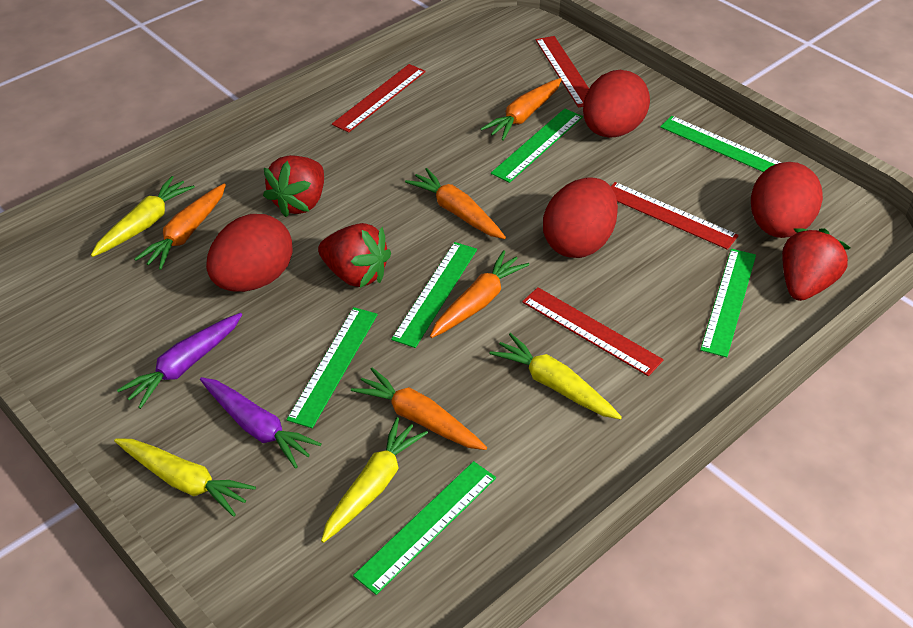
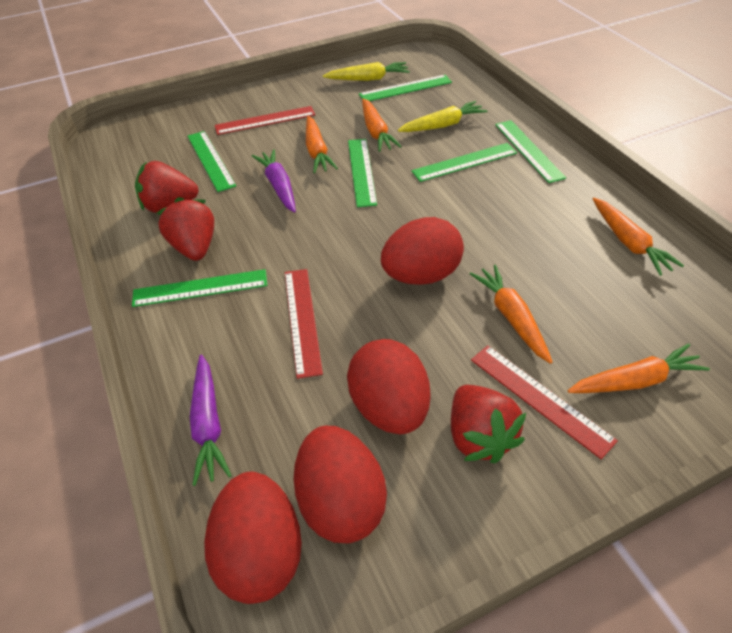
red ruler: [332,64,426,133] [522,287,664,376] [536,36,589,108] [611,182,739,250] = 4 -> [215,106,315,135] [285,269,323,379] [471,345,618,459] = 3
yellow carrot: [91,176,195,257] [114,438,256,517] [321,417,428,543] [489,333,622,419] = 4 -> [323,62,410,81] [398,101,487,132] = 2

